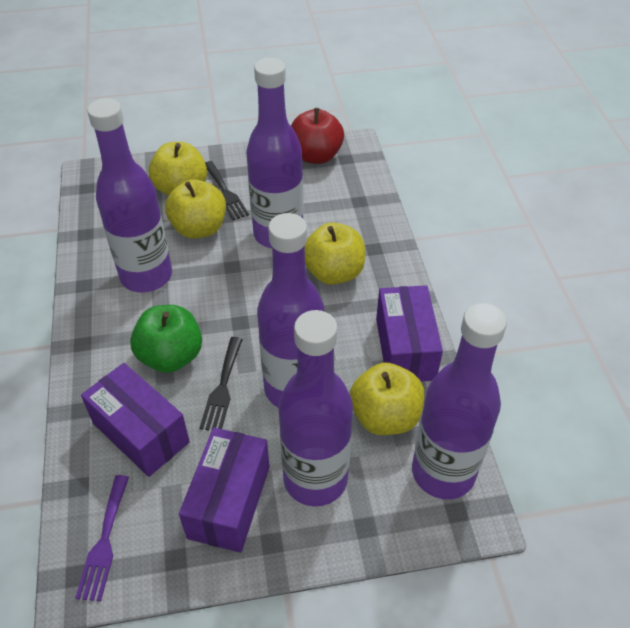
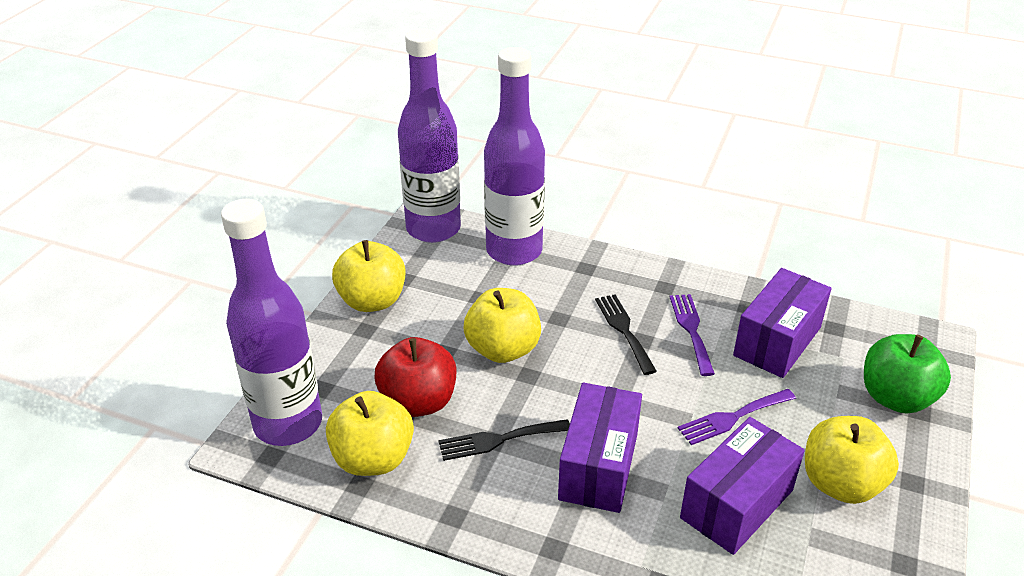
purple bottle: [87,98,172,292] [246,58,303,248] [257,213,325,408] [278,310,353,506] [412,303,507,499] = 5 -> [221,199,322,446] [398,28,461,243] [484,47,545,266] = 3
purple fork: [75,475,129,601] = 1 -> [670,294,715,376] [678,389,796,445] = 2

